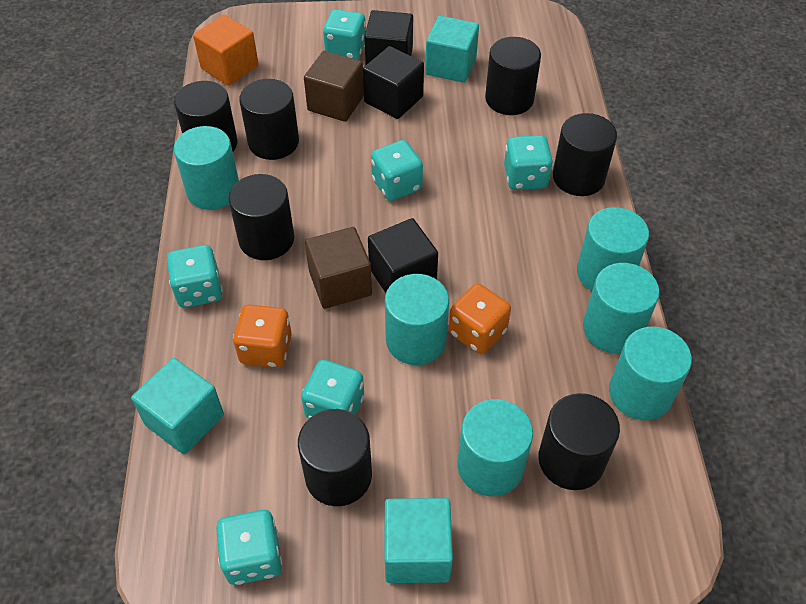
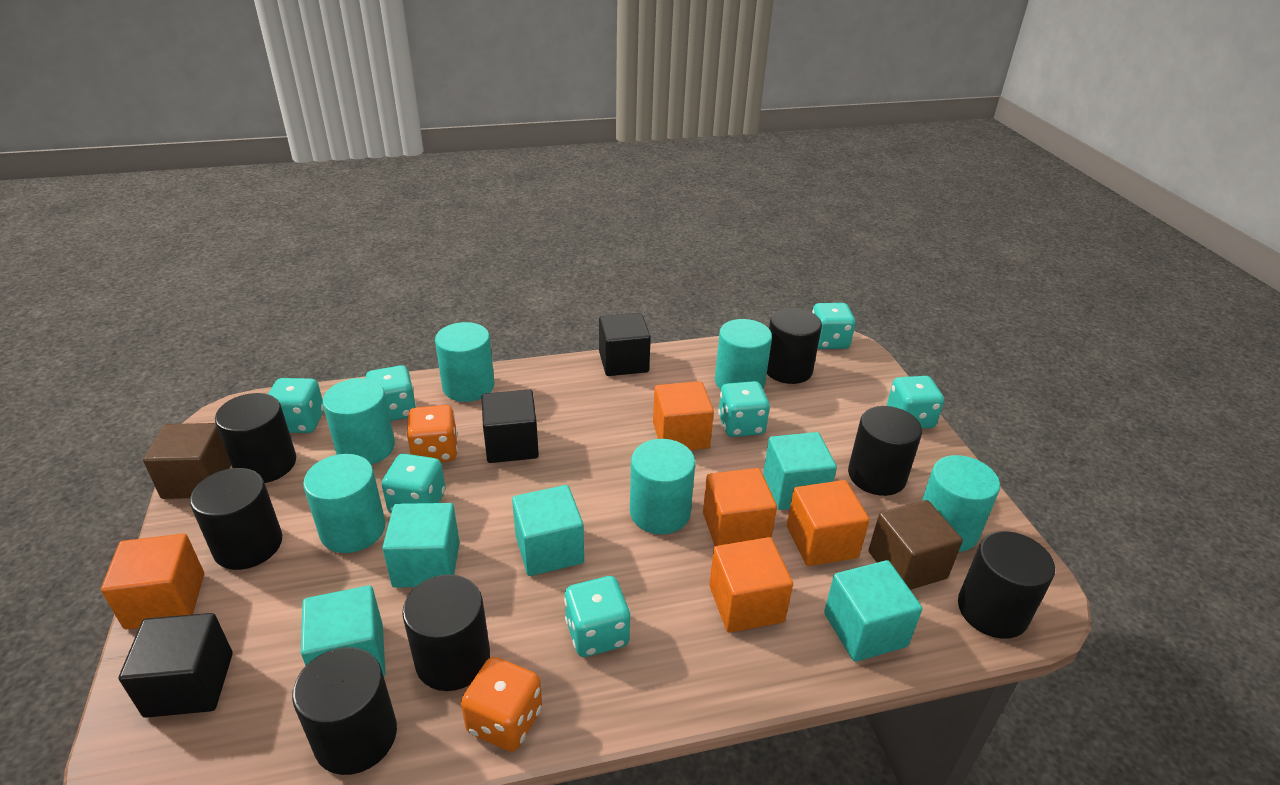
orange cube: [193,15,259,86] = 1 -> [101,534,204,630] [653,381,714,450] [703,468,777,546] [709,537,793,633] [787,480,870,566] = 5
turquoise cube: [131,358,224,455] [385,498,453,583] [425,16,479,83] = 3 -> [301,585,385,676] [382,503,460,588] [512,485,584,576] [763,432,837,510] [824,560,922,662] = 5
turquoise dice: [167,245,223,308] [216,510,282,585] [301,360,364,419] [323,9,366,60] [371,140,423,201] [504,135,553,190] = 6 -> [268,378,324,433] [366,365,417,421] [382,454,445,513] [564,576,631,657] [718,381,770,437] [812,303,856,349] [887,376,944,429] = 7

